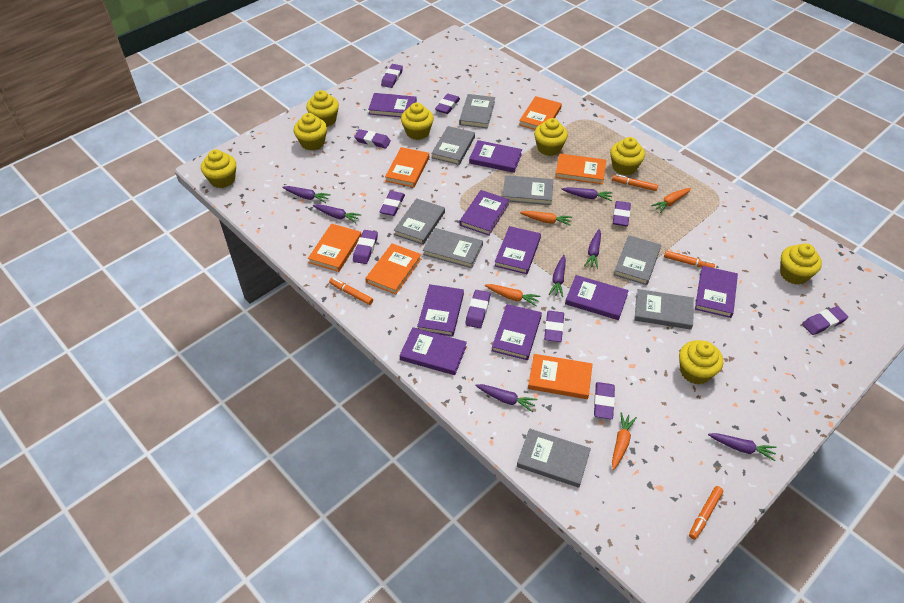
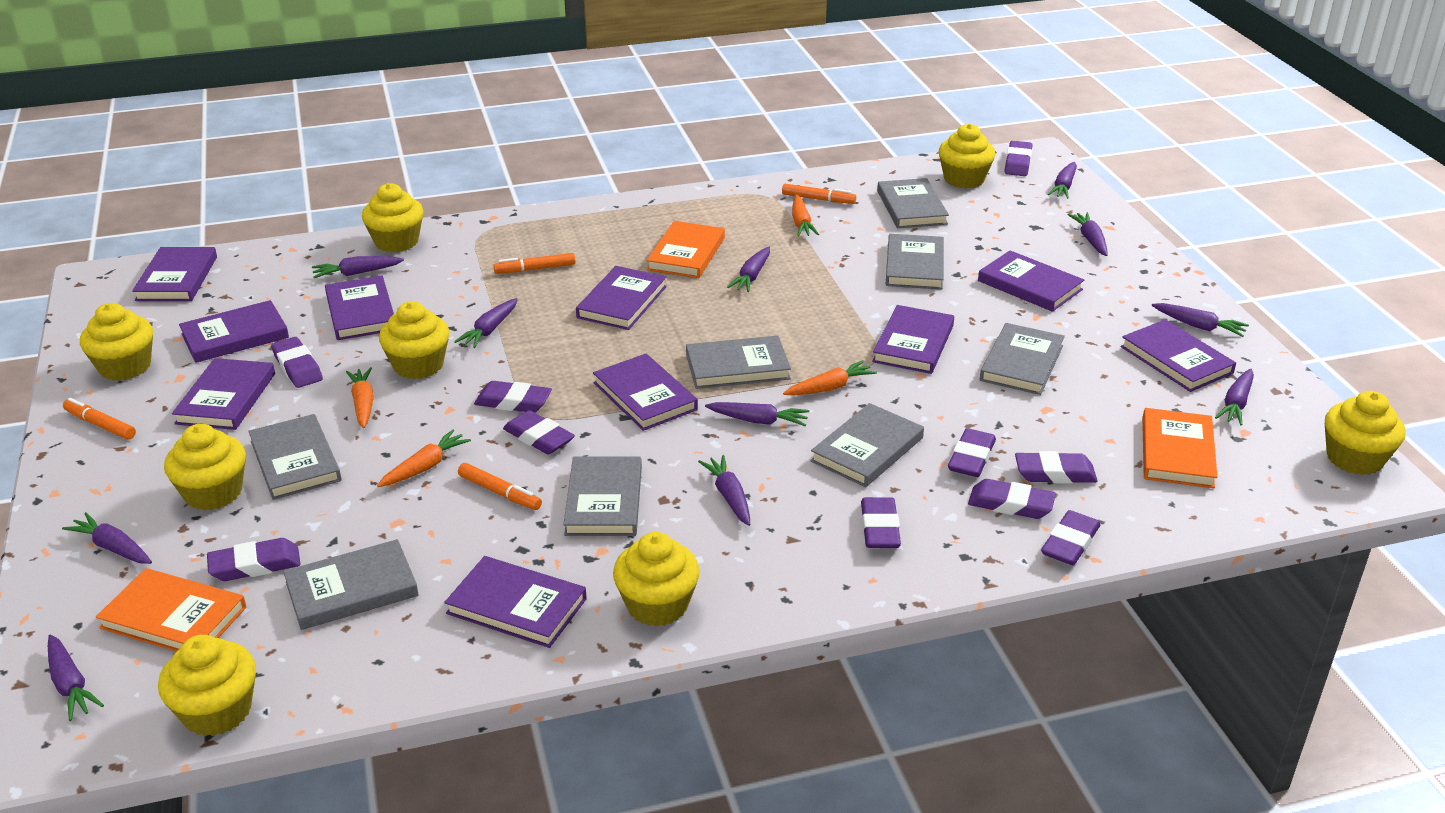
orange book: [308,223,361,272] [365,243,421,294] [385,147,429,187] [519,96,562,130] [528,354,592,399] [555,154,606,184] = 6 -> [96,568,246,652] [646,221,725,278] [1142,408,1217,488] = 3
purple book: [368,93,417,117] [399,327,467,375] [417,284,464,337] [460,190,510,236] [469,140,522,173] [492,304,542,360] [495,226,541,274] [565,275,629,320] [695,266,738,318] = 9 -> [132,247,217,301] [172,358,275,430] [179,300,289,363] [325,276,394,340] [444,556,587,648] [576,266,667,330] [593,354,698,431] [872,305,954,374] [978,250,1084,312] [1121,319,1236,392] = 10
purple carrot: [282,186,331,203] [313,204,362,223] [475,384,537,412] [549,255,566,297] [562,187,613,201] [584,229,601,269] [708,433,776,461] = 7 -> [48,635,104,721] [62,512,152,564] [312,256,404,278] [454,298,518,348] [698,455,750,526] [705,402,810,426] [727,247,770,292] [1047,162,1077,199] [1067,212,1108,256] [1152,303,1249,337] [1215,369,1254,425] = 11

